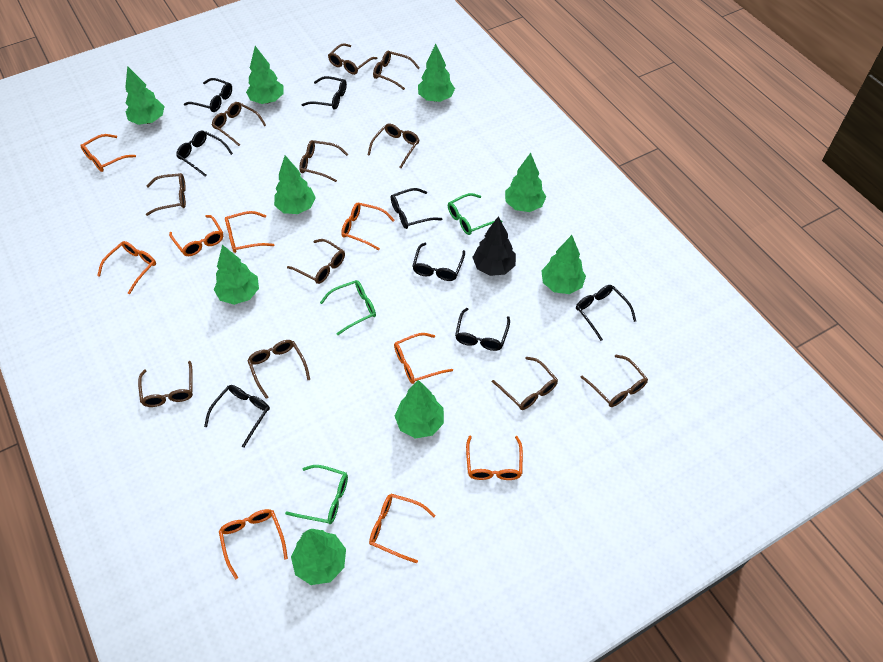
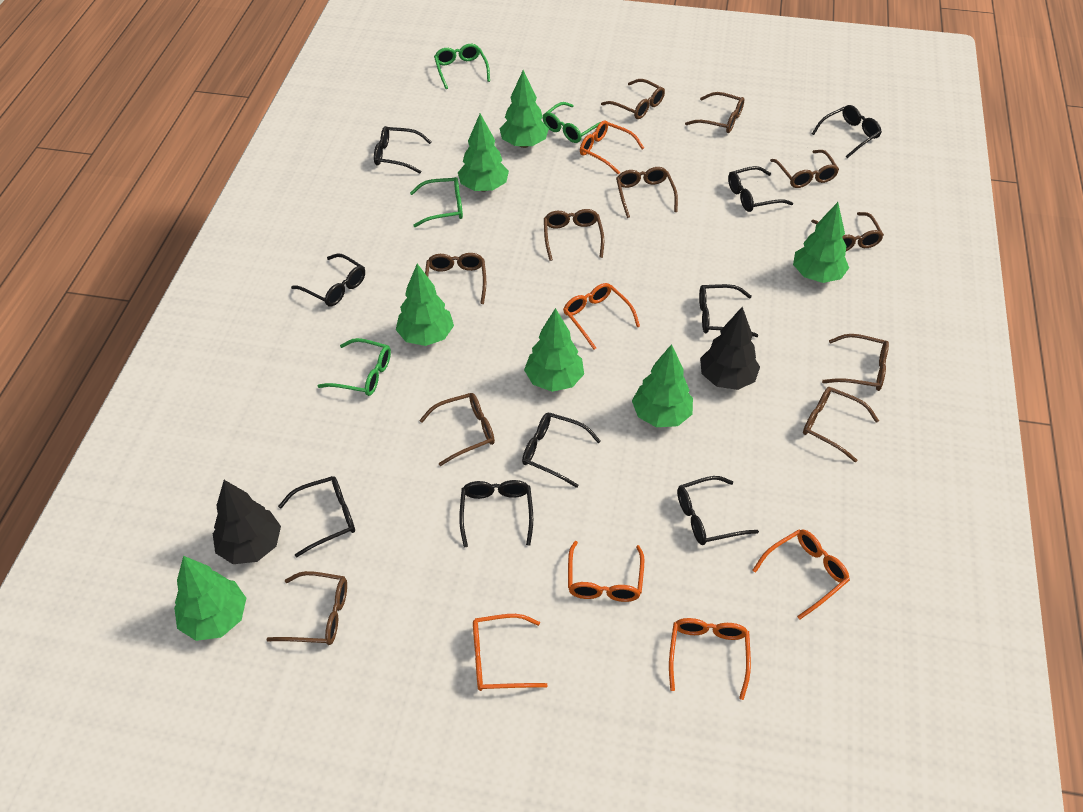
black glasses: [176,130,233,177] [184,78,232,112] [204,385,270,448] [302,76,347,110] [391,188,442,229] [412,243,465,281] [455,308,510,351] [576,285,636,341] = 8 -> [278,476,355,558] [291,253,365,307] [374,126,432,173] [459,480,533,548] [522,412,601,488] [677,476,759,545] [699,284,758,337] [728,166,793,212] [812,105,882,158] = 9
black tree: [472,216,516,276] = 1 -> [213,480,281,564] [700,307,760,390] = 2
green glasses: [285,465,348,524] [320,280,376,335] [448,193,502,235] = 3 -> [318,338,391,396] [410,177,463,227] [434,44,490,89] [543,102,600,143] = 4
green tree: [125,66,165,125] [214,245,259,305] [246,46,283,104] [274,155,316,214] [291,529,346,585] [395,380,444,439] [418,44,455,102] [505,153,546,212] [541,235,586,294] = 9 -> [174,556,246,641] [396,264,454,346] [458,114,509,191] [499,70,549,148] [524,308,584,392] [632,344,693,427] [793,202,849,283] = 7
orange glasses: [80,134,136,172] [97,241,156,294] [169,215,223,256] [219,509,288,579] [225,211,274,253] [341,203,394,250] [369,494,436,564] [394,333,453,384] [466,435,523,480] = 9 -> [473,614,548,691] [563,283,640,350] [568,541,644,602] [580,120,644,175] [669,618,751,700] [752,529,850,619] = 6

